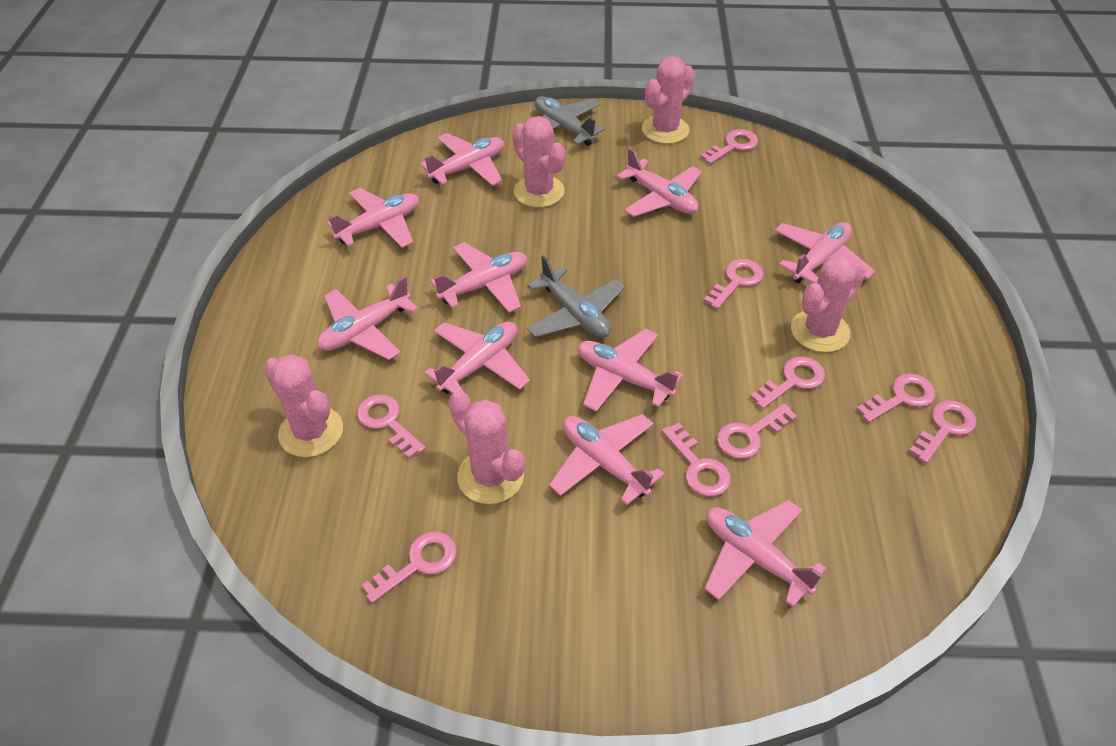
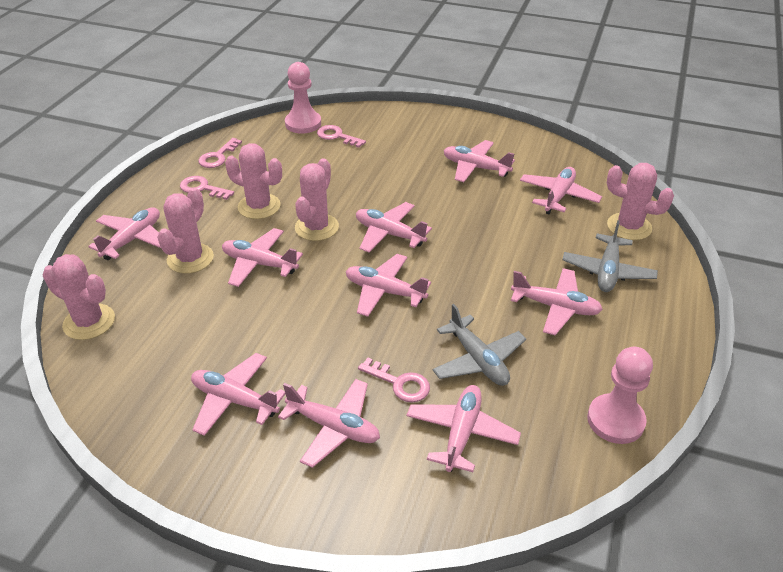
pink key: [357,394,426,459] [361,532,457,603] [662,422,731,497] [700,129,758,164] [704,259,764,310] [717,403,797,459] [750,357,825,409] [856,374,936,423] [909,400,976,463] = 9 -> [180,176,234,200] [198,138,242,168] [317,125,366,148] [358,358,430,402] = 4
pink pawn: none = 0 -> [285,62,321,134] [587,347,653,444] = 2

